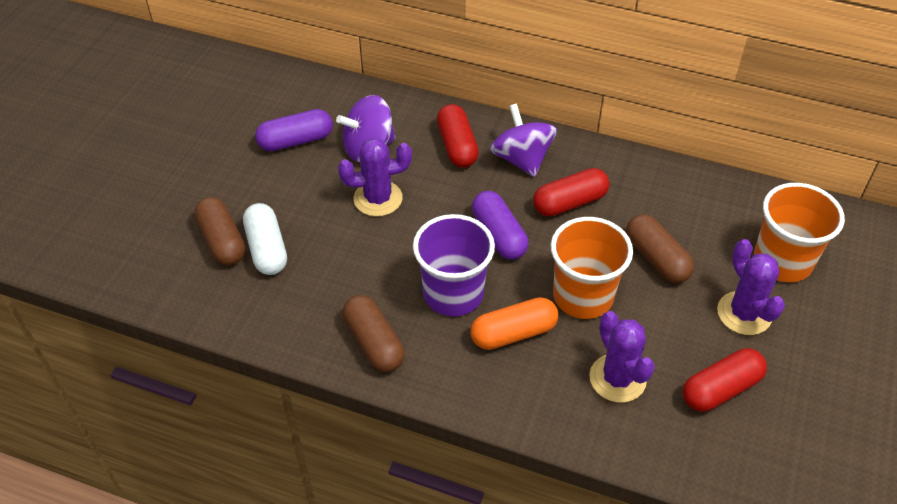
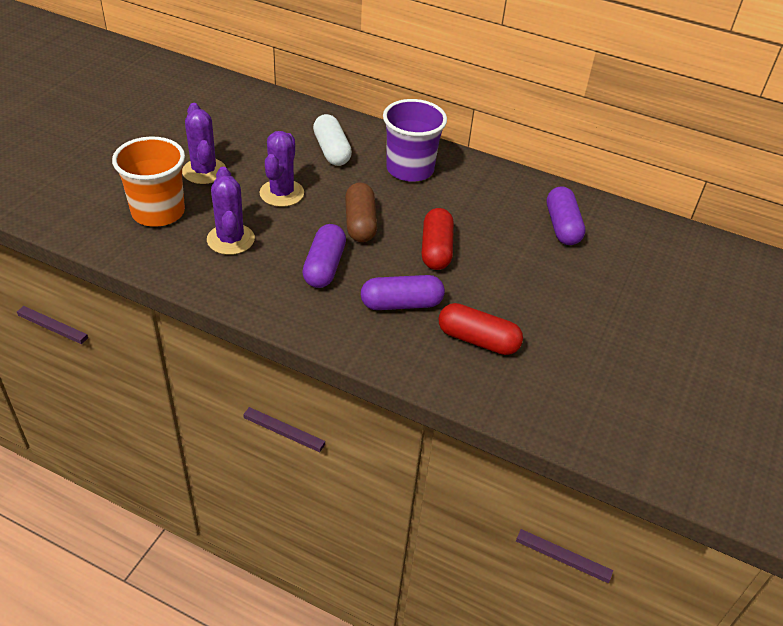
brown capsule: [194,197,245,265] [343,295,405,372] [626,214,694,283] = 3 -> [345,182,377,242] = 1
orange capsule: [470,297,558,350] = 1 -> none = 0
orange cup: [551,217,633,319] [754,183,845,282] = 2 -> [112,136,185,227] = 1
purple capsule: [255,109,333,151] [472,191,528,259] = 2 -> [302,224,346,288] [361,275,445,310] [547,186,585,245] = 3
purple spinning top: [336,95,396,162] [490,103,557,177] = 2 -> none = 0
red capsule: [437,104,479,168] [533,168,610,216] [683,348,767,412] = 3 -> [422,208,454,270] [438,303,523,355] = 2

